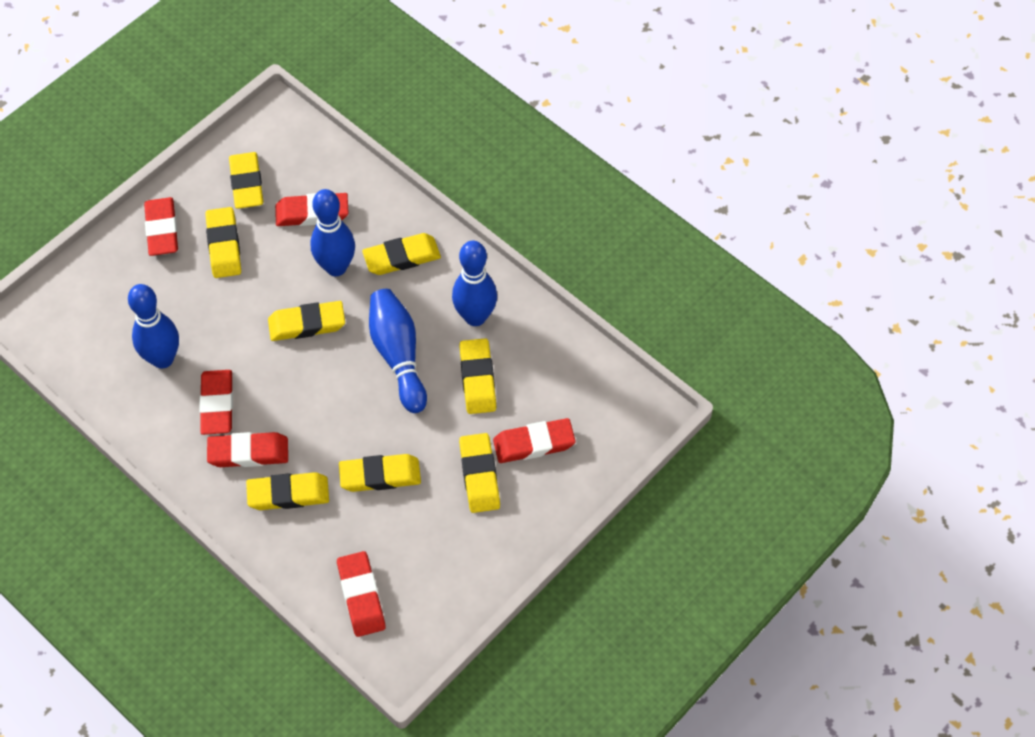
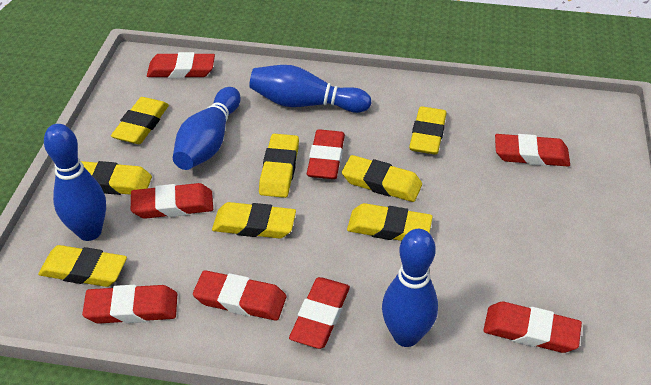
red eraser: [144,197,178,256] [199,370,233,435] [207,432,288,467] [275,193,349,226] [337,551,385,637] [493,418,576,463] = 6 -> [82,285,177,324] [131,183,213,219] [147,52,215,78] [193,270,286,321] [289,277,350,349] [307,129,345,179] [483,302,582,353] [495,134,570,167] = 8

